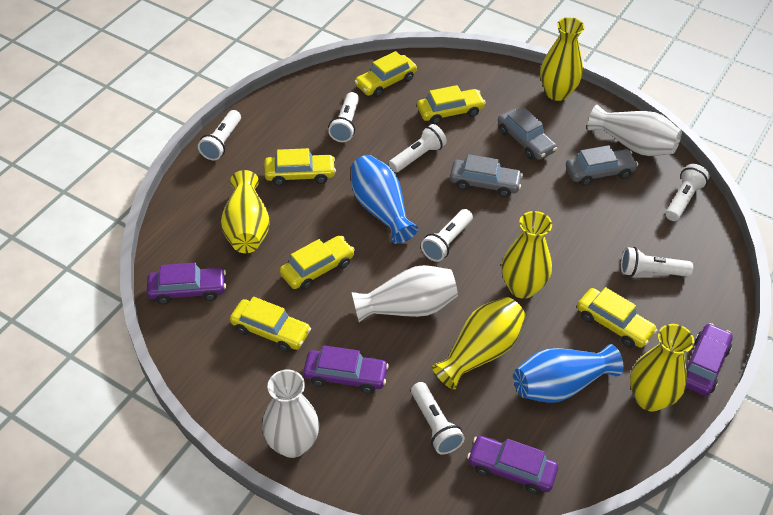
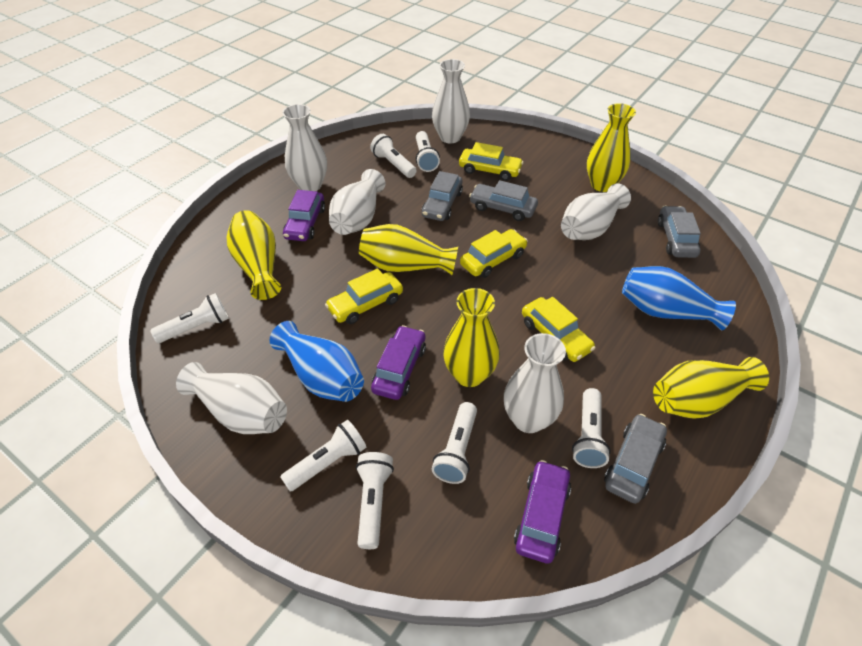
grey car: [450,154,523,197] [498,107,557,160] [566,145,638,186] = 3 -> [422,171,463,221] [469,180,538,221] [604,414,667,504] [658,206,701,258] = 4
purple car: [147,263,226,304] [303,345,389,394] [467,436,558,494] [686,323,733,396] = 4 -> [283,190,325,241] [371,325,426,400] [514,460,571,564] = 3
white vase: [262,370,319,458] [352,265,458,322] [588,105,682,156] = 3 -> [176,362,287,434] [282,104,327,191] [329,169,385,235] [432,59,470,143] [504,333,566,433] [561,184,631,240] = 6
yellow car: [230,297,311,352] [264,148,336,186] [280,236,355,290] [354,51,417,97] [417,85,486,124] [577,287,657,348] = 6 -> [325,268,403,324] [459,142,523,181] [460,229,528,278] [522,297,595,362] = 4

